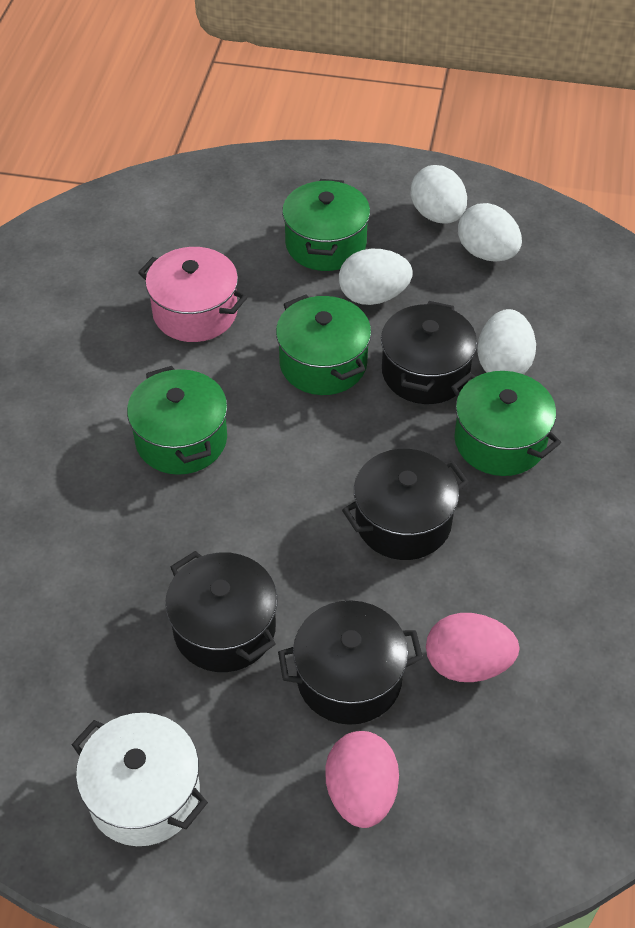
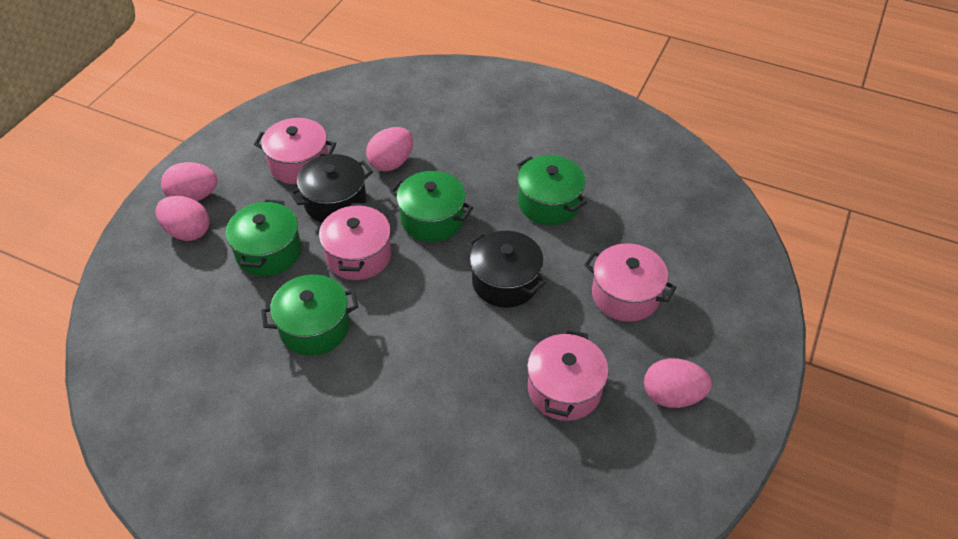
black pot: [165,551,278,672] [278,600,423,725] [342,449,469,560] [381,301,477,404] = 4 -> [290,154,373,223] [468,231,546,308] = 2
pink egg: [325,731,399,828] [426,613,520,682] = 2 -> [156,196,209,241] [161,162,217,201] [366,127,413,172] [644,358,712,408] = 4
pink pot: [138,247,247,342] = 1 -> [254,118,336,185] [319,203,391,280] [527,329,609,421] [584,243,677,322] = 4
white egg: [339,249,413,305] [411,165,467,224] [458,203,522,262] [477,309,536,374] = 4 -> none = 0
white pot: [72,713,208,846] = 1 -> none = 0

